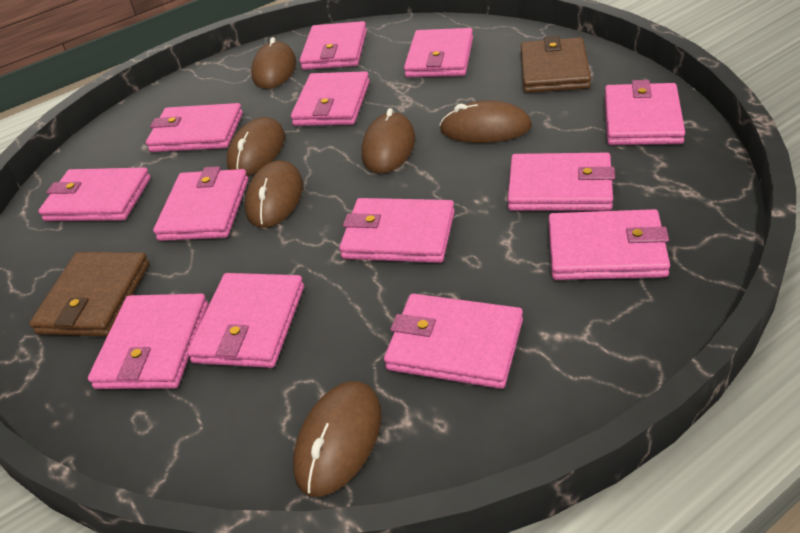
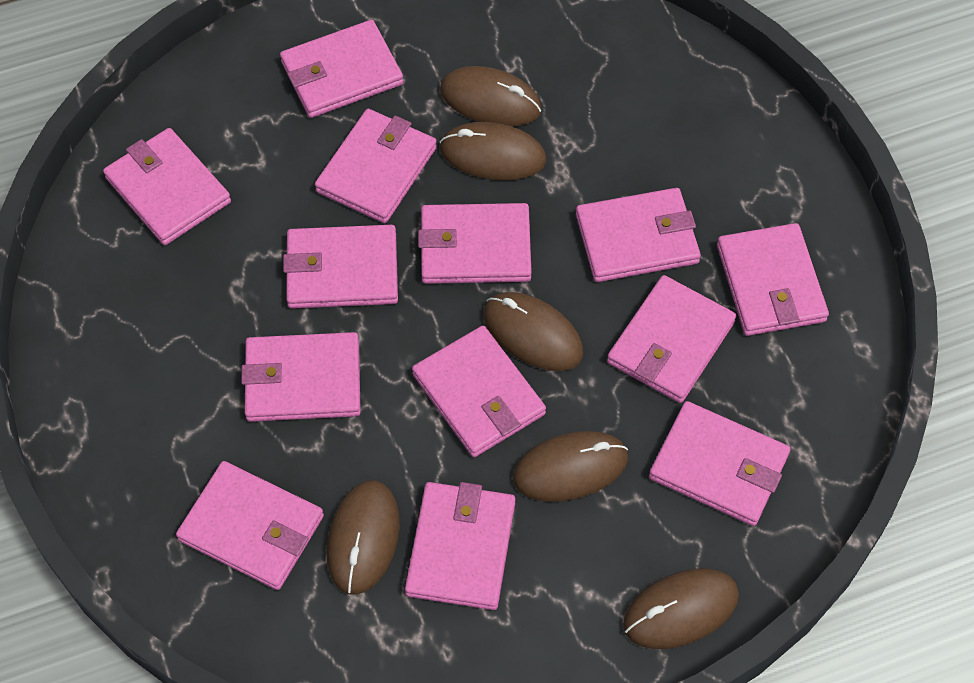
brown wallet: [29,252,149,336] [521,36,591,93] = 2 -> none = 0

